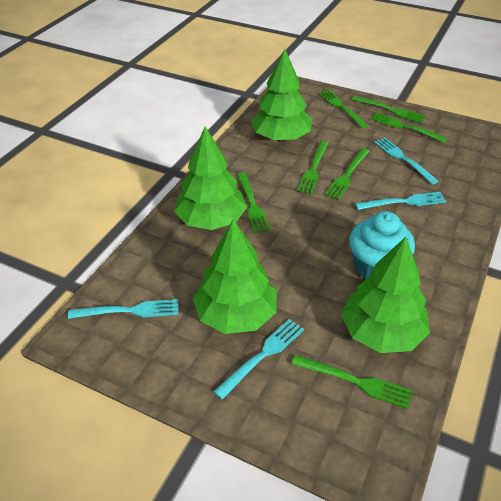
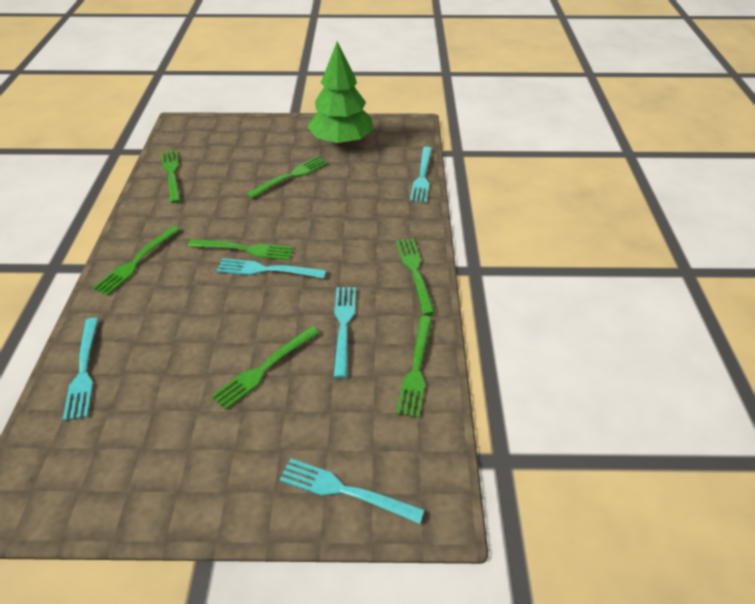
green tree: [174,126,247,230] [193,219,277,334] [251,49,312,141] [341,237,430,353] = 4 -> [308,41,374,145] = 1
turquoise cupcake: [349,211,415,280] = 1 -> none = 0
turquoise fork: [68,299,179,319] [213,319,304,399] [355,192,446,210] [374,138,439,185] = 4 -> [63,318,99,421] [217,258,326,278] [279,458,425,524] [334,287,356,378] [410,147,432,203] = 5

